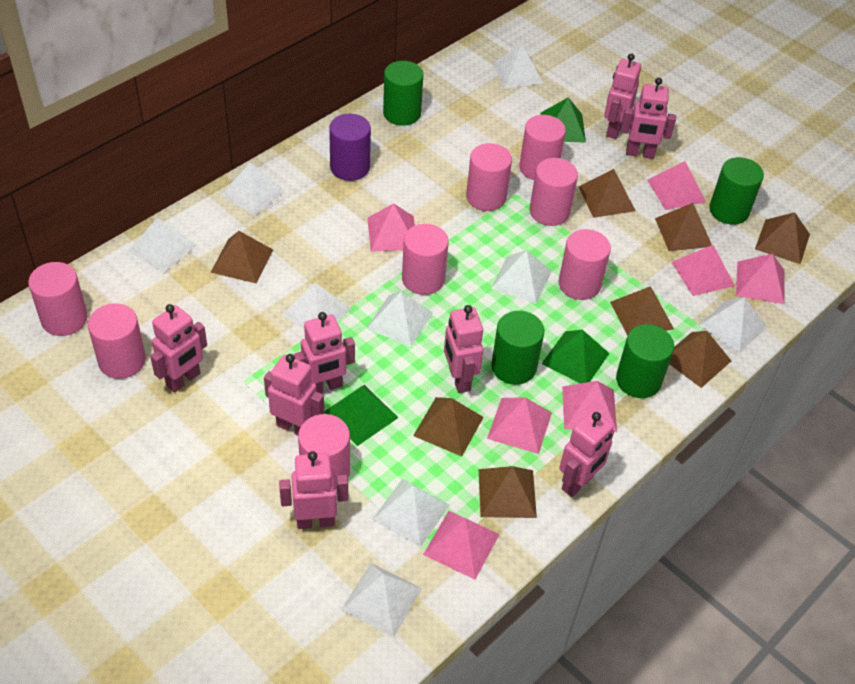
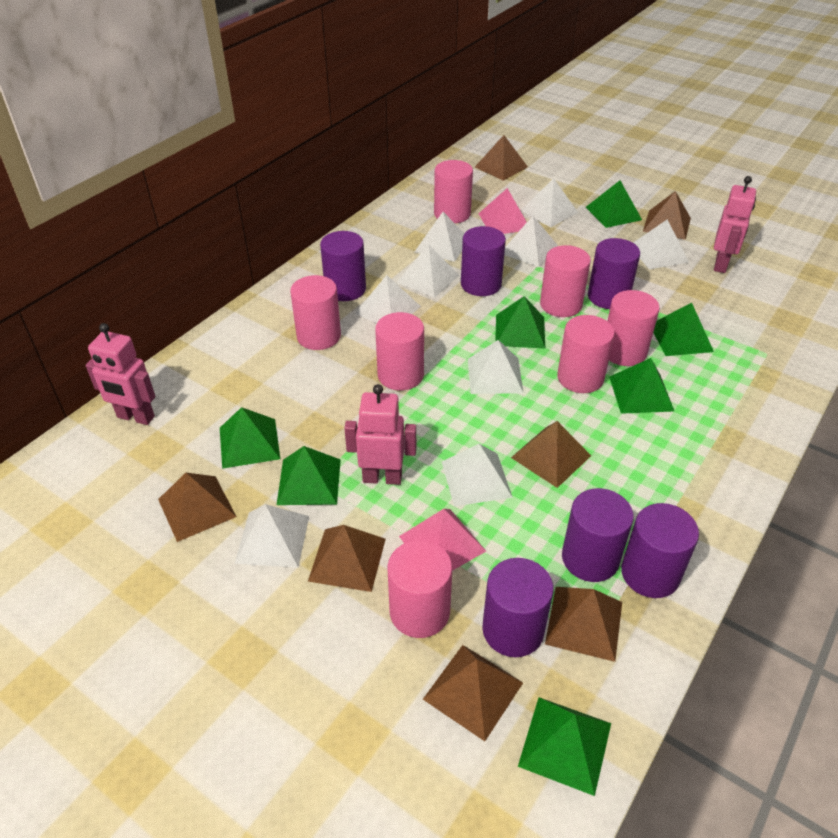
brown pyramid: [210,231,273,284] [413,397,484,457] [478,466,537,518] [579,169,636,218] [610,286,674,336] [655,203,712,251] [669,331,731,388] [755,212,810,264] = 8 -> [158,473,237,542] [308,525,386,592] [423,645,523,741] [475,135,528,181] [511,421,591,488] [545,587,622,662] [643,191,691,240] = 7
green cylinder: [383,61,423,126] [491,311,544,385] [616,324,674,398] [710,157,764,225] = 4 -> none = 0
green pyramid: [324,385,398,446] [540,97,586,143] [542,330,610,384] = 3 -> [220,407,280,469] [277,446,341,505] [495,296,545,349] [518,697,611,796] [586,180,642,228] [609,358,674,414] [653,303,714,356] = 7
pink cylinder: [28,262,87,336] [88,304,146,379] [298,414,350,490] [402,224,449,295] [466,143,512,211] [519,115,566,180] [530,158,578,226] [558,229,611,300] = 8 -> [290,275,341,350] [375,312,424,390] [388,540,452,638] [434,160,473,223] [540,245,591,317] [557,315,615,393] [608,290,660,366] = 7
pink pyramid: [368,203,415,251] [423,511,500,580] [487,397,552,454] [562,381,617,432] [647,161,706,210] [672,245,735,296] [736,254,784,304] = 7 -> [399,509,486,571] [479,188,527,234] = 2
pink robot: [150,304,207,393] [264,354,324,435] [279,451,348,529] [293,312,355,393] [444,305,483,393] [559,410,614,497] [604,53,641,139] [620,77,676,159] = 8 -> [86,323,155,425] [344,384,416,485] [714,176,756,273] = 3
purple cylinder: [329,114,371,181] = 1 -> [320,231,366,301] [461,226,506,296] [482,558,553,657] [562,488,634,582] [588,238,640,309] [621,503,699,598] = 6

